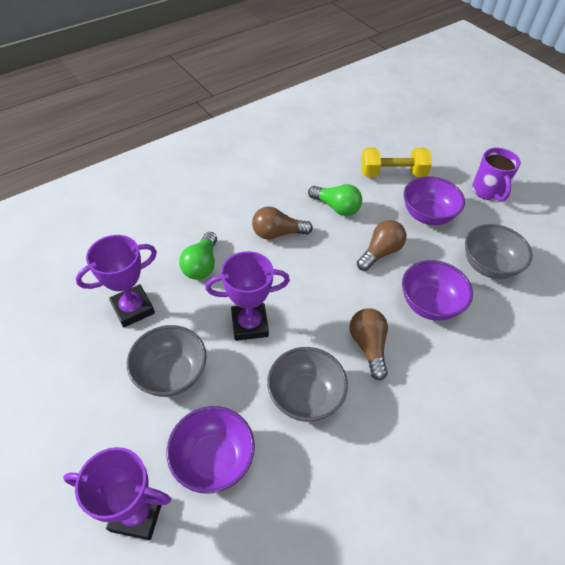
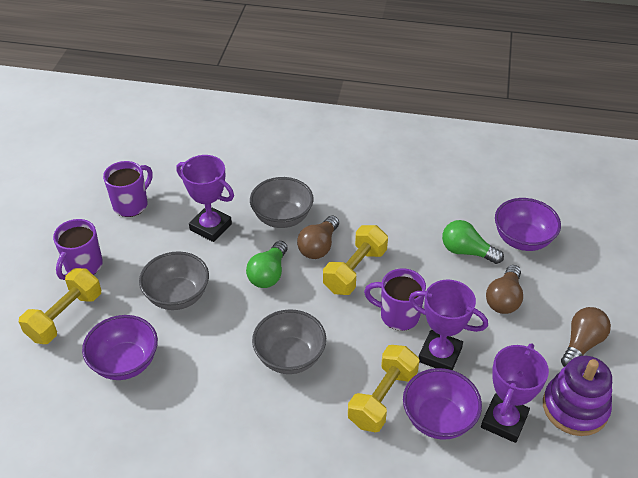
purple mug: [472,148,521,202] = 1 -> [53,219,103,280] [103,161,153,217] [364,268,426,331] = 3
purple stacking toy: none = 0 -> [543,356,612,436] = 1
yellow dumbbell: [361,148,432,177] = 1 -> [19,268,101,344] [323,225,388,295] [348,345,420,432] = 3

